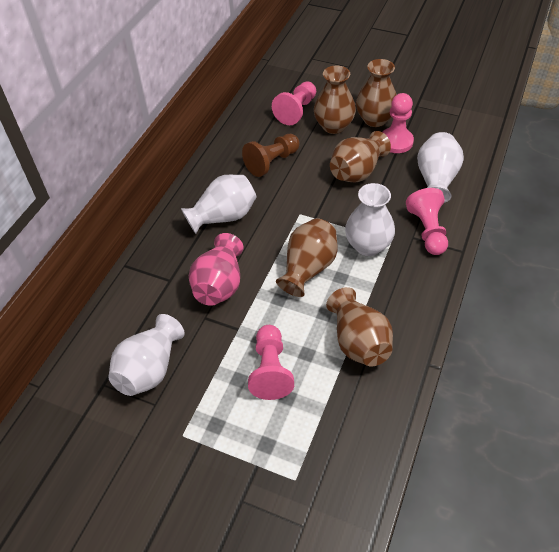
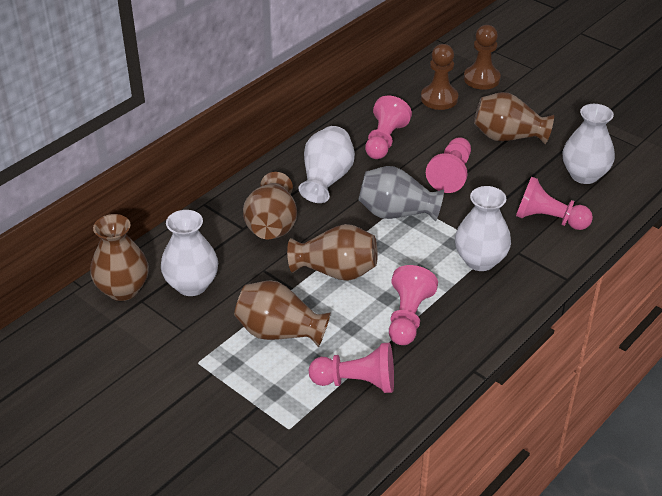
brown pawn: [242,134,300,177] = 1 -> [421,44,458,110] [464,25,501,90] = 2
grey vase: none = 0 -> [358,166,444,221] = 1
pink pawn: [248,325,294,400] [272,81,316,125] [382,93,414,153] [406,188,448,255] = 4 -> [309,343,394,393] [365,96,412,159] [389,265,438,345] [426,137,471,193] [516,176,593,230] = 5
pink vase: [189,233,244,306] = 1 -> none = 0

